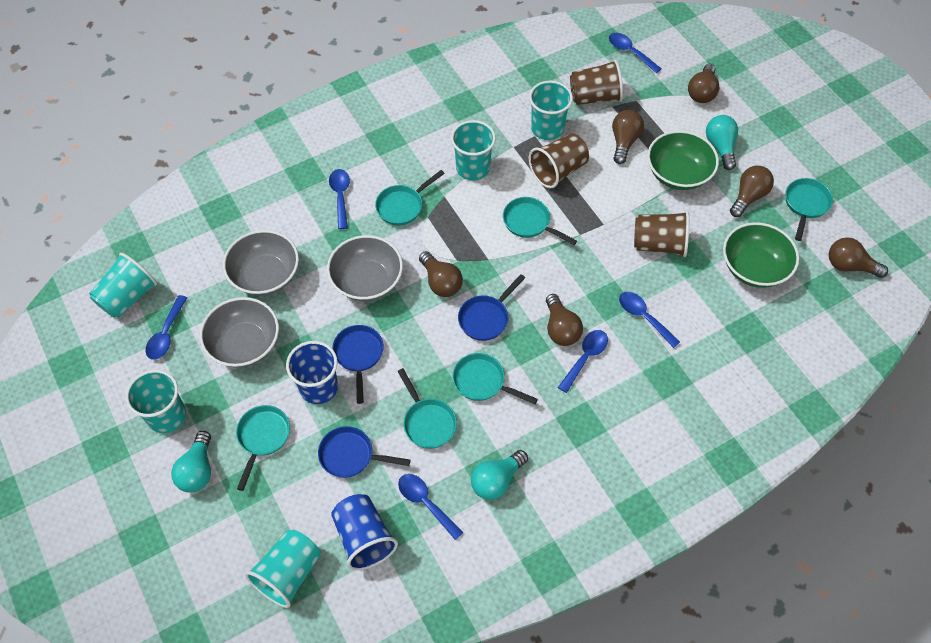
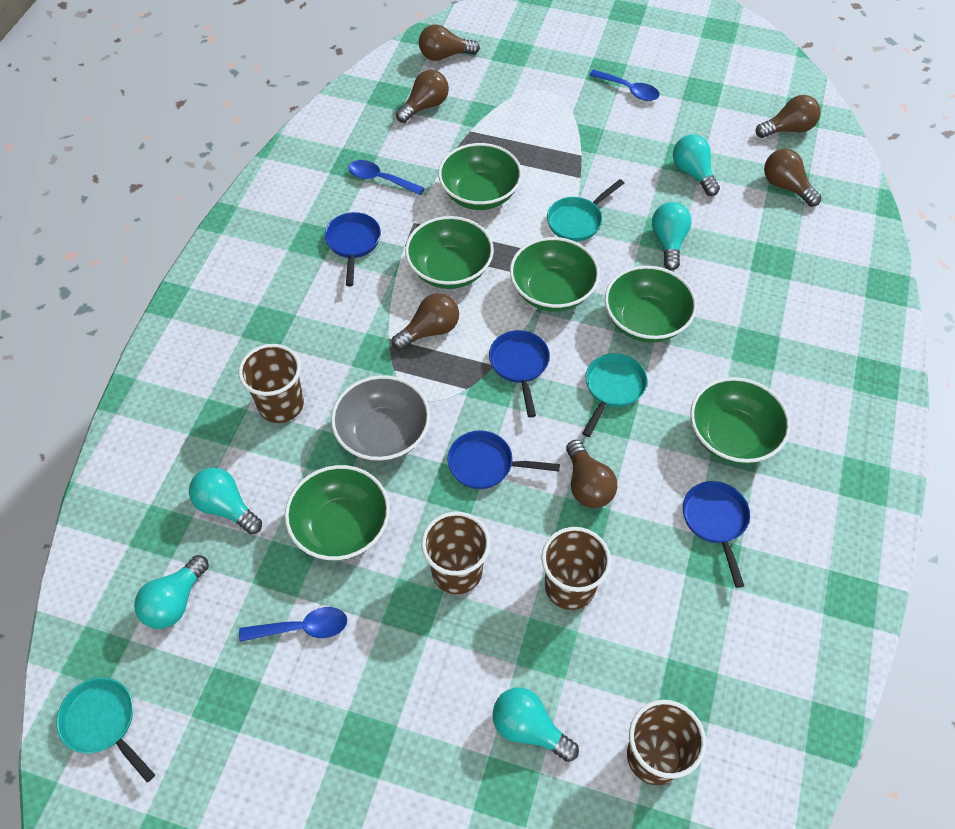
blue cup: [286,341,338,404] [331,494,398,570] = 2 -> none = 0
blue pan: [318,426,411,478] [332,325,384,404] [458,274,525,341] = 3 -> [325,212,381,286] [448,430,560,489] [489,330,550,418] [683,481,750,588] = 4
blue spoon: [145,295,187,360] [329,169,350,229] [398,474,463,540] [558,330,608,393] [609,33,661,73] [619,292,680,348] = 6 -> [239,607,347,642] [348,160,425,195] [589,69,660,101] = 3
brown cup: [529,133,589,188] [570,60,623,105] [634,211,689,257] = 3 -> [238,344,304,423] [421,512,490,594] [541,527,611,610] [627,700,706,785] = 4
green bowl: [647,130,719,190] [723,222,799,288] = 2 -> [285,465,390,560] [405,216,494,289] [438,143,522,210] [510,237,600,312] [605,266,697,343] [691,377,790,464] = 6
grey bowl: [200,297,279,368] [223,230,299,296] [327,235,403,301] = 3 -> [331,375,430,462] = 1
turquoise cup: [89,253,157,318] [125,370,186,433] [245,530,321,608] [451,120,496,180] [529,81,573,140] = 5 -> none = 0
turquoise light bulb: [171,431,211,493] [471,450,528,500] [706,115,738,170] = 3 -> [134,555,209,629] [189,467,262,534] [492,688,579,762] [652,202,692,270] [673,135,720,196] = 5
turquoise pan: [236,405,290,491] [375,170,445,225] [397,368,457,449] [452,353,538,404] [503,197,577,245] [786,178,833,241] = 6 -> [57,677,155,782] [547,179,624,242] [582,353,647,437] = 3

